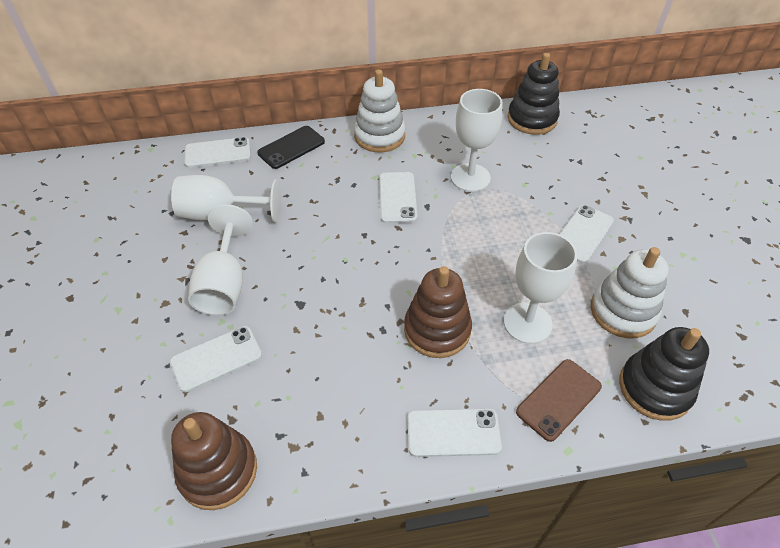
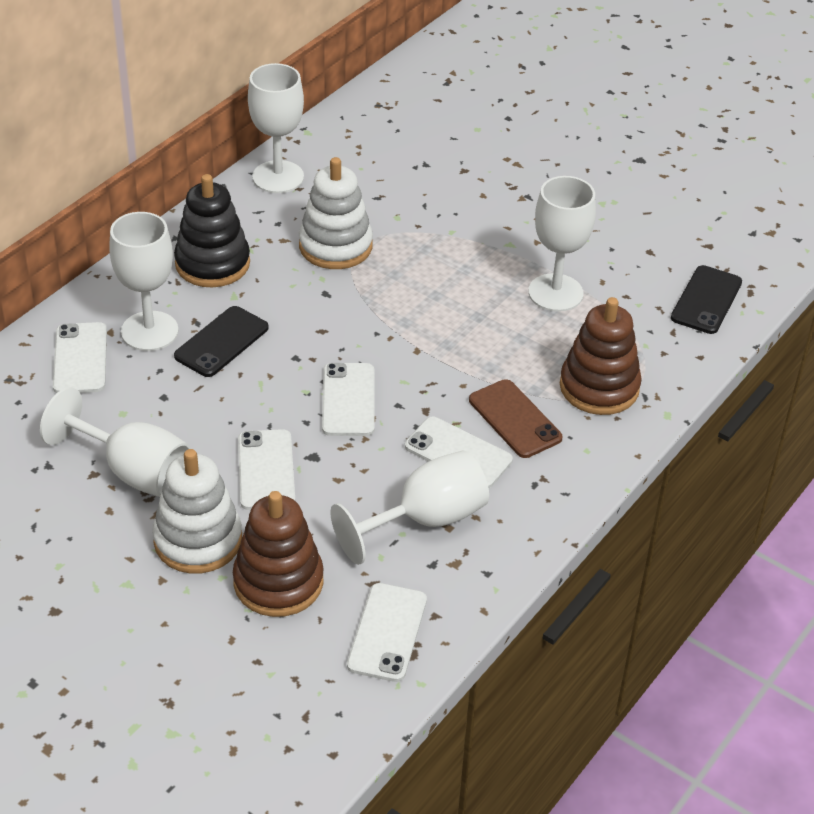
black phone: [257,126,325,169] = 1 -> [174,306,269,377] [671,265,742,334] = 2
black stacking toy: [507,53,560,135] [619,327,709,421] = 2 -> [174,174,250,288] = 1
white goblet: [171,175,281,223] [188,205,253,316] [451,89,502,192] [503,232,578,344] = 4 -> [40,387,191,497] [109,212,179,351] [248,63,304,193] [330,450,489,565] [528,176,596,312] = 5

